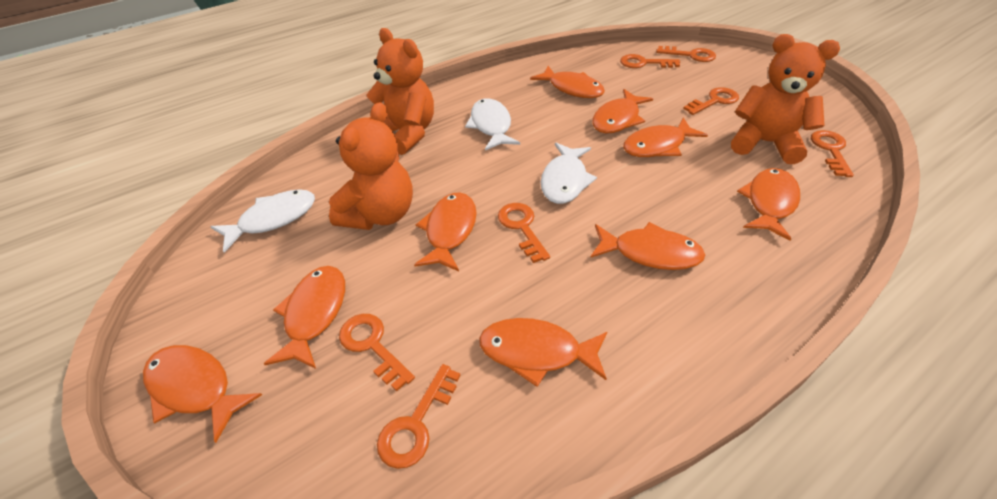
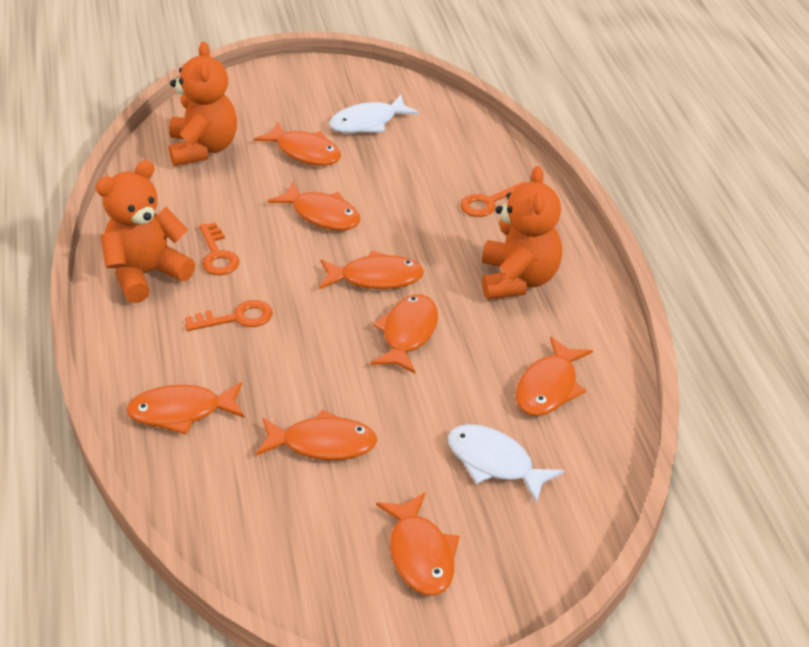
orange fish: [143,345,262,443] [264,266,345,369] [414,192,477,271] [479,318,607,387] [530,66,605,98] [590,222,705,270] [592,89,653,133] [623,117,708,157] [737,168,800,241] = 9 -> [126,382,245,434] [254,122,341,166] [256,409,377,460] [267,182,361,230] [319,250,424,289] [371,294,438,373] [376,492,460,595] [515,337,593,416] = 8
orange key: [339,314,415,391] [377,364,461,469] [498,203,550,263] [620,54,680,68] [656,46,716,62] [683,87,739,115] [811,130,854,177] = 7 -> [185,300,273,331] [199,222,239,275] [460,181,526,217] = 3
white fish: [210,189,315,252] [465,99,520,150] [541,143,597,204] = 3 -> [329,95,419,133] [448,424,564,503] = 2

